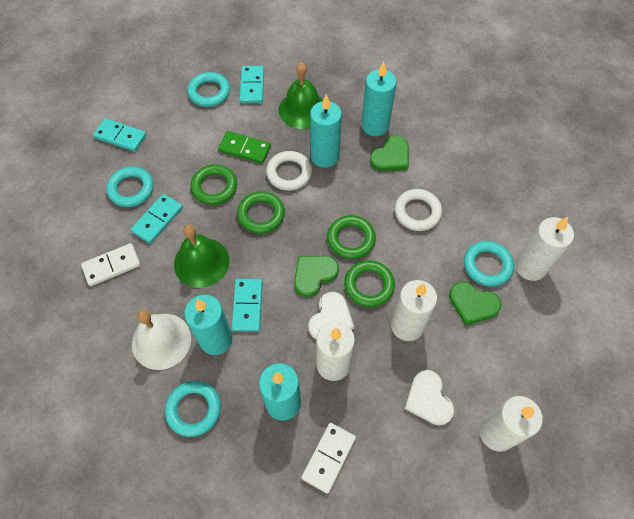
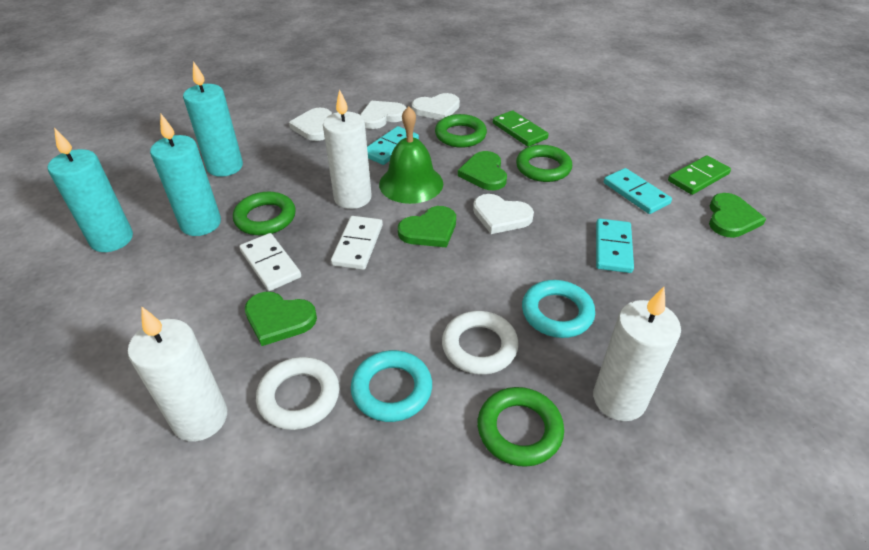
green bell: [174,225,230,288] [279,62,323,129] = 2 -> [379,106,443,204] = 1
green domino: [218,131,271,164] = 1 -> [493,110,549,147] [668,155,731,195] = 2
green heart: [294,256,339,297] [370,136,409,171] [449,281,501,326] = 3 -> [245,292,317,346] [398,206,456,248] [458,151,507,190] [709,193,766,238] = 4
turquoise candle: [184,295,233,355] [259,363,301,421] [310,95,342,168] [361,62,397,136] = 4 -> [48,128,133,252] [150,114,221,236] [183,61,243,177] = 3
turquoise domino: [93,118,146,152] [130,194,183,244] [232,279,263,332] [240,66,264,103] = 4 -> [367,126,419,165] [596,219,634,273] [604,168,672,214] = 3
turquoise ring: [106,166,154,207] [165,381,221,437] [187,72,230,107] [464,241,514,287] = 4 -> [351,350,432,422] [522,280,595,338] = 2
white bell: [132,310,191,370] = 1 -> none = 0
white candle: [316,322,355,381] [391,280,437,341] [480,396,543,452] [515,217,574,281] = 4 -> [128,307,227,442] [323,89,372,209] [593,287,681,421] = 3
white heart: [308,292,354,339] [405,370,454,426] = 2 -> [289,108,332,141] [360,101,407,129] [412,93,460,120] [473,194,534,234] = 4

